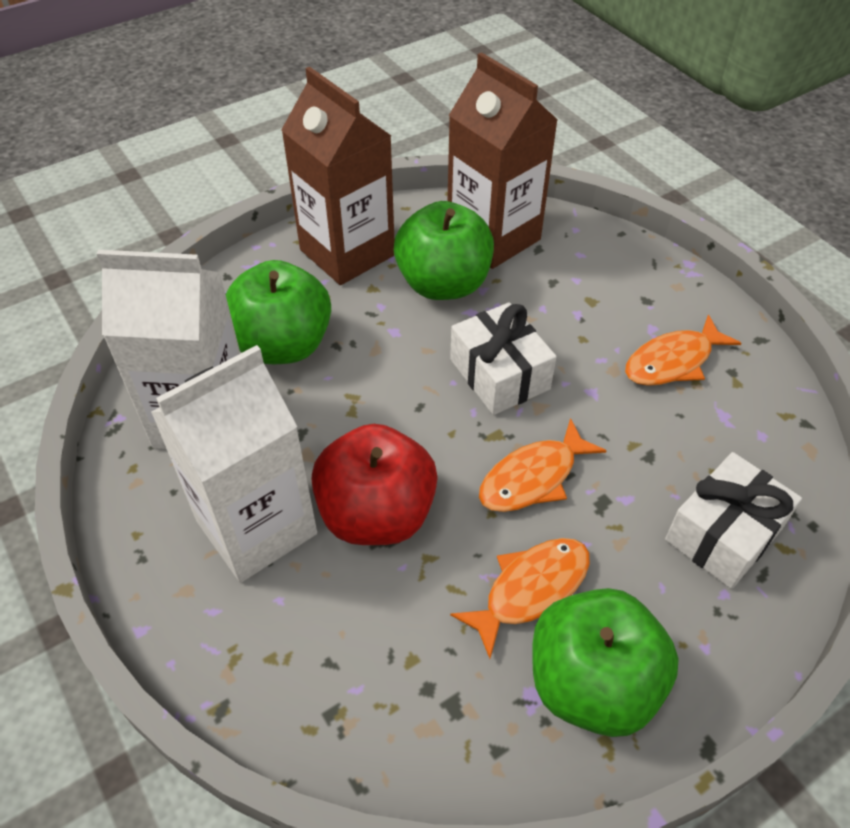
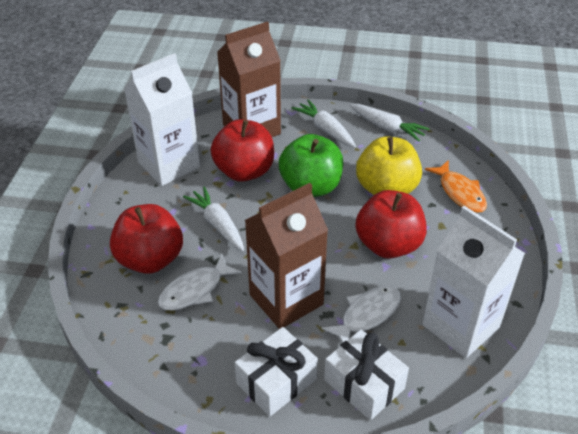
green apple: [226,260,331,364] [394,201,494,300] [532,588,679,737] = 3 -> [279,134,343,197] = 1
orange fish: [450,538,590,658] [479,418,607,512] [625,314,741,386] = 3 -> [425,160,487,213] = 1
red apple: [311,424,438,545] = 1 -> [110,204,183,274] [211,119,274,182] [355,190,427,259] = 3
white carrot: none = 0 -> [183,186,244,251] [292,99,356,147] [350,104,430,141] = 3
white fish: none = 0 -> [158,254,242,311] [322,286,401,343] = 2
yellow apple: none = 0 -> [356,136,422,195] = 1

